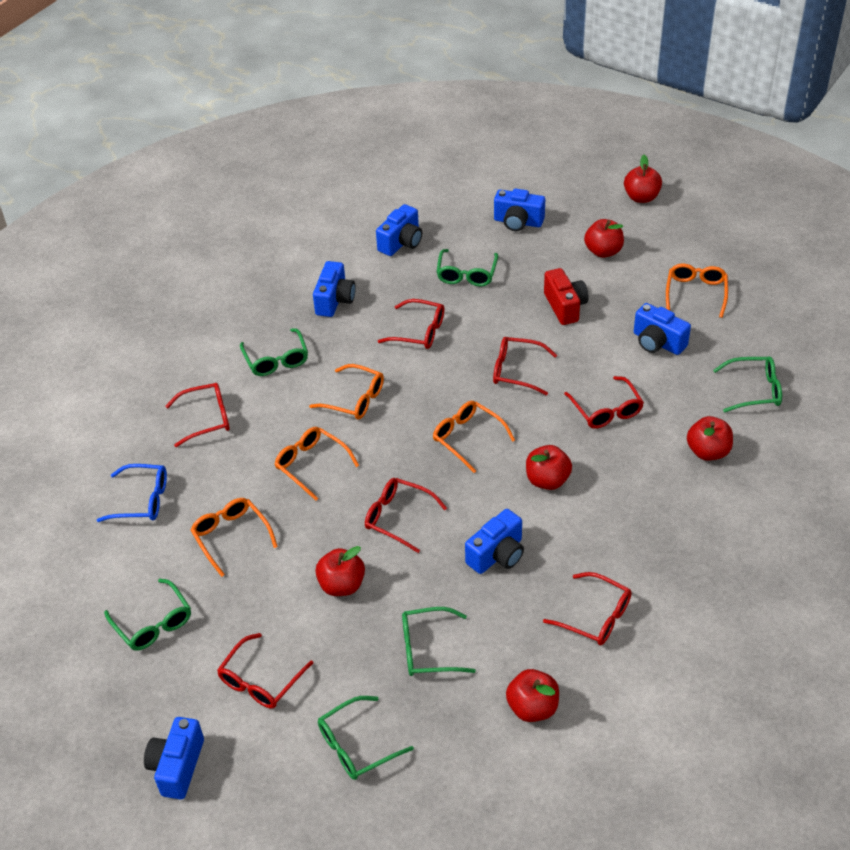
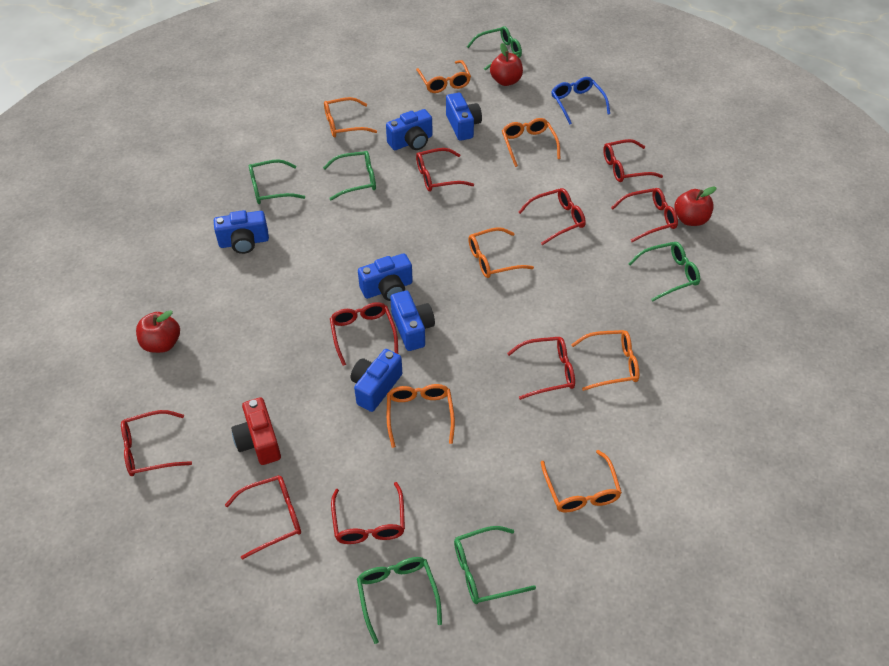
orange glasses: [190,498,278,577] [275,427,359,501] [309,364,384,420] [433,401,515,473] [666,264,728,318] = 5 -> [324,97,377,137] [387,384,455,448] [416,60,471,93] [468,227,534,278] [502,118,560,167] [540,450,622,512] [571,330,639,391] = 7
red apple: [315,546,365,596] [506,669,559,722] [526,445,572,490] [584,219,624,258] [624,155,662,203] [687,416,733,461] = 6 -> [136,310,180,353] [490,43,523,86] [674,187,717,226] = 3
red glasses: [165,383,230,447] [217,633,313,708] [365,478,447,553] [378,299,444,349] [493,337,557,395] [543,572,632,645] [564,376,644,429] = 7 -> [121,410,192,476] [225,475,301,560] [330,302,398,366] [331,482,405,544] [416,148,474,192] [507,337,575,400] [518,188,586,245] [603,139,663,182] [611,188,678,242] = 9

